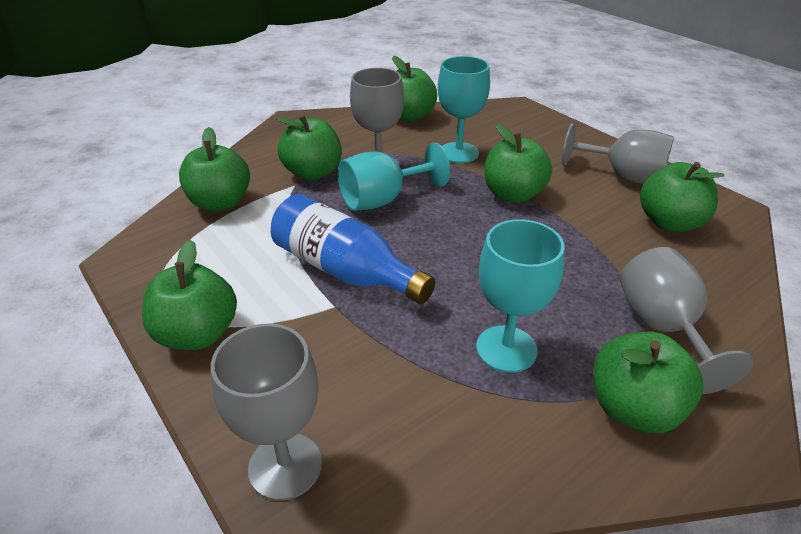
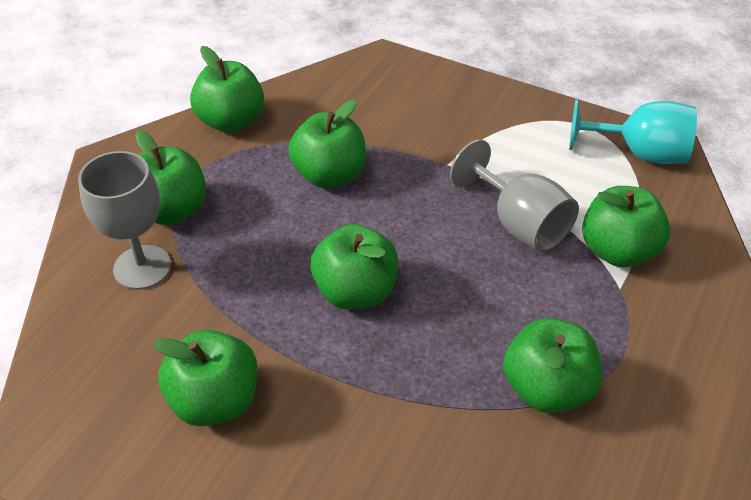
blue bottle: [271,194,436,304] = 1 -> none = 0
grey goblet: [211,323,322,501] [350,68,404,167] [562,123,674,184] [620,247,753,394] = 4 -> [78,151,171,290] [450,139,579,252] = 2
turquoise goblet: [338,143,450,211] [438,56,490,163] [476,219,565,373] = 3 -> [569,99,697,164] = 1

